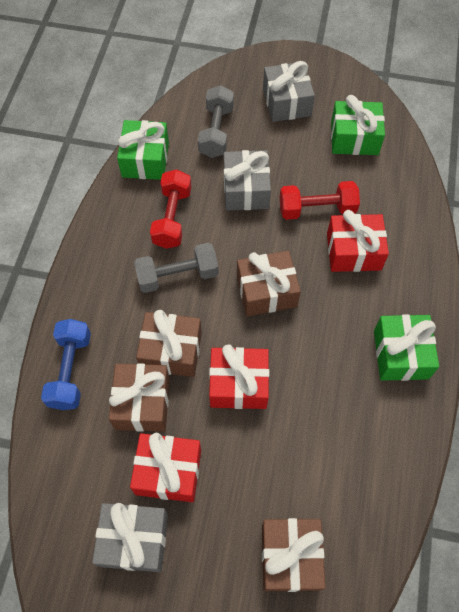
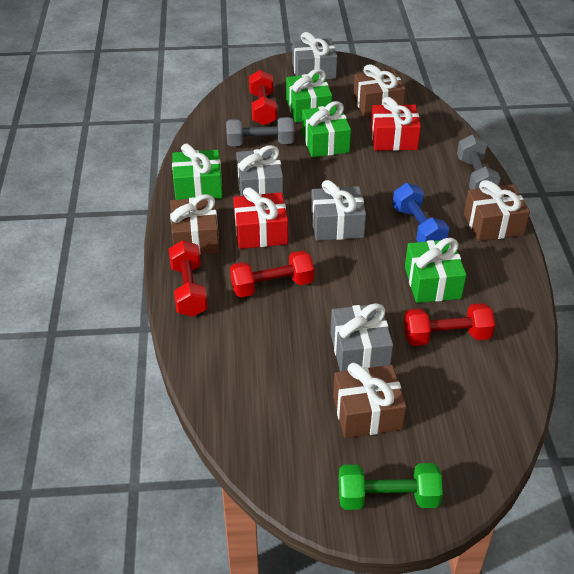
green dumbbell: none = 0 -> [339,463,443,510] = 1
green gift: [117,120,169,180] [331,95,385,155] [374,314,439,381] = 3 -> [172,144,223,200] [286,69,332,123] [302,101,351,157] [405,238,466,303] = 4
grey gift: [92,503,168,572] [224,150,271,210] [263,61,315,122] = 3 -> [236,145,283,196] [292,32,337,80] [311,180,366,241] [330,303,393,372] = 4
red dumbbell: [150,169,191,249] [280,181,360,220] = 2 -> [169,240,208,317] [230,250,314,297] [249,70,277,125] [404,303,495,346] = 4
red gift: [130,433,201,502] [209,344,269,409] [327,210,389,272] = 3 -> [233,187,288,249] [371,97,421,151] = 2

